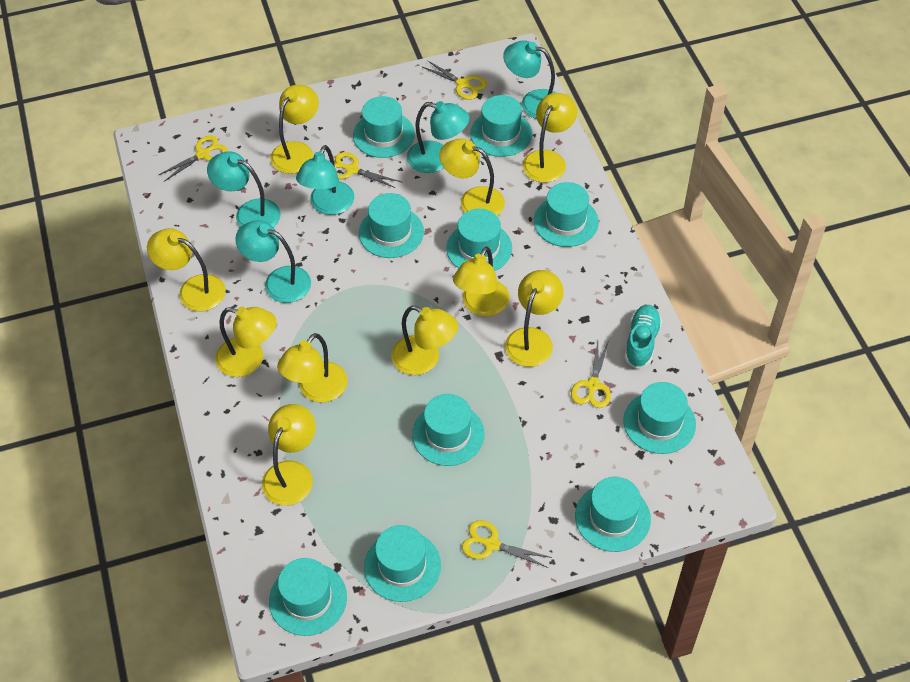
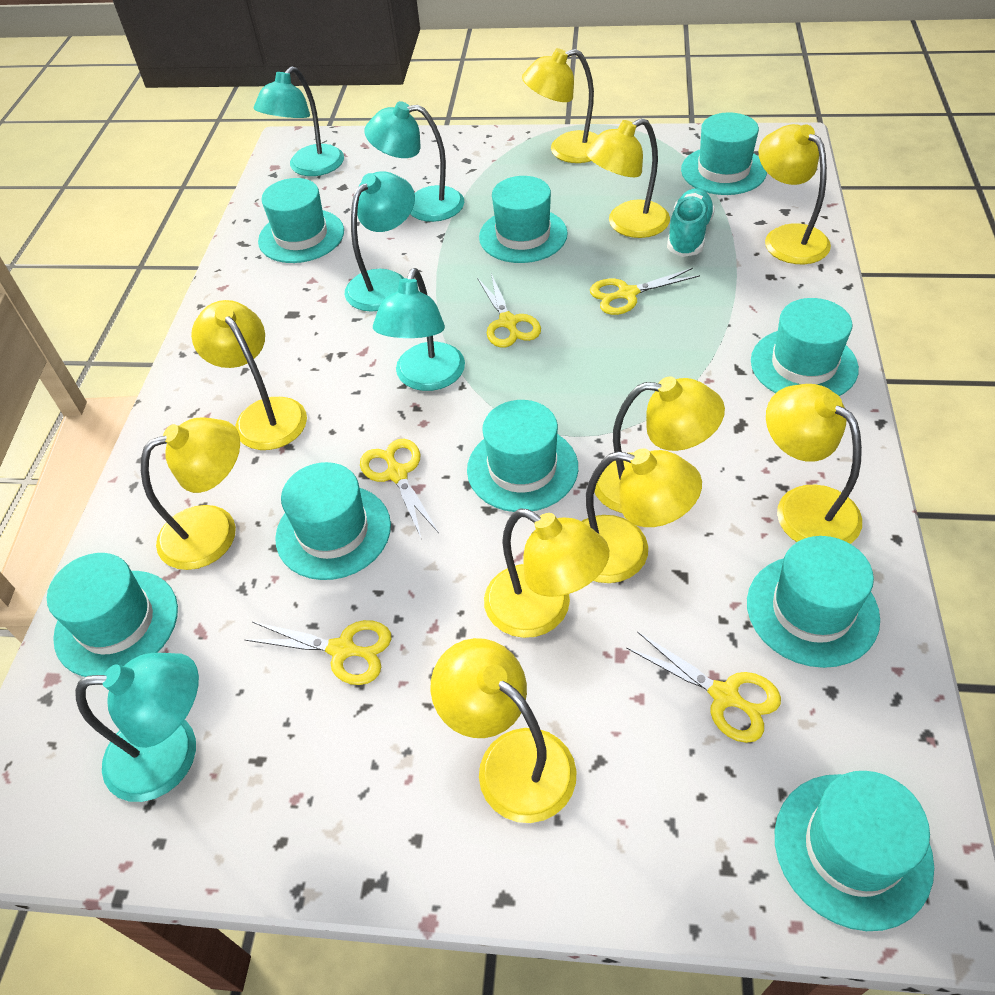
turquoise hat: [269,558,347,636] [353,96,415,158] [359,193,424,258] [364,525,441,602] [412,394,485,466] [446,209,512,271] [470,95,532,157] [534,182,599,247] [575,477,651,552] [623,382,696,454] = 10 -> [47,553,178,677] [258,178,344,263] [275,462,391,580] [467,400,578,512] [479,176,568,263] [681,113,767,195] [747,536,880,668] [751,298,859,396] [775,771,934,931] = 9

